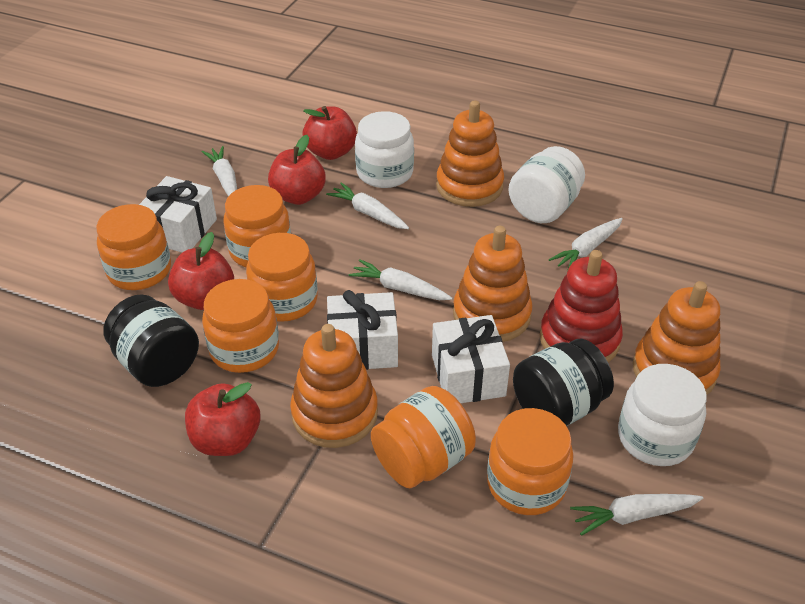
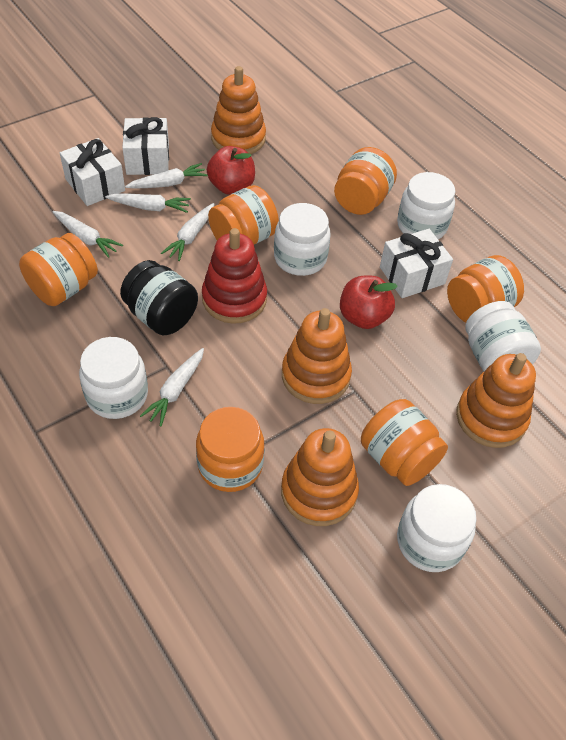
black jar: [103,294,199,387] [513,339,614,426] = 2 -> [120,260,198,335] = 1
red apple: [168,232,234,310] [185,382,260,456] [268,135,326,205] [302,106,357,160] = 4 -> [207,146,255,195] [340,276,398,329] = 2
white jar: [355,111,414,188] [509,146,585,223] [618,364,707,466] = 3 -> [79,337,148,419] [274,203,331,276] [397,172,455,239] [397,484,476,572] [465,301,541,372] = 5

